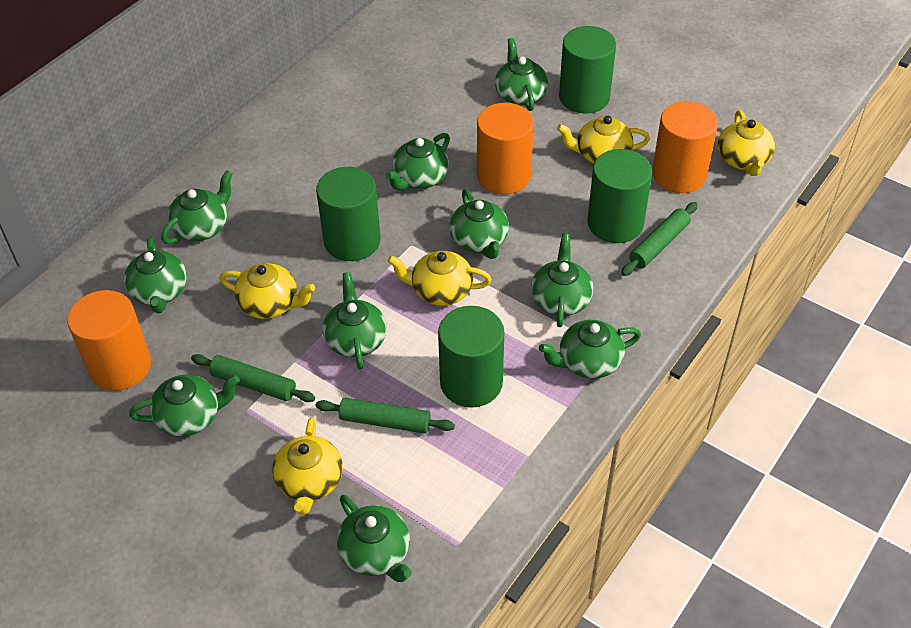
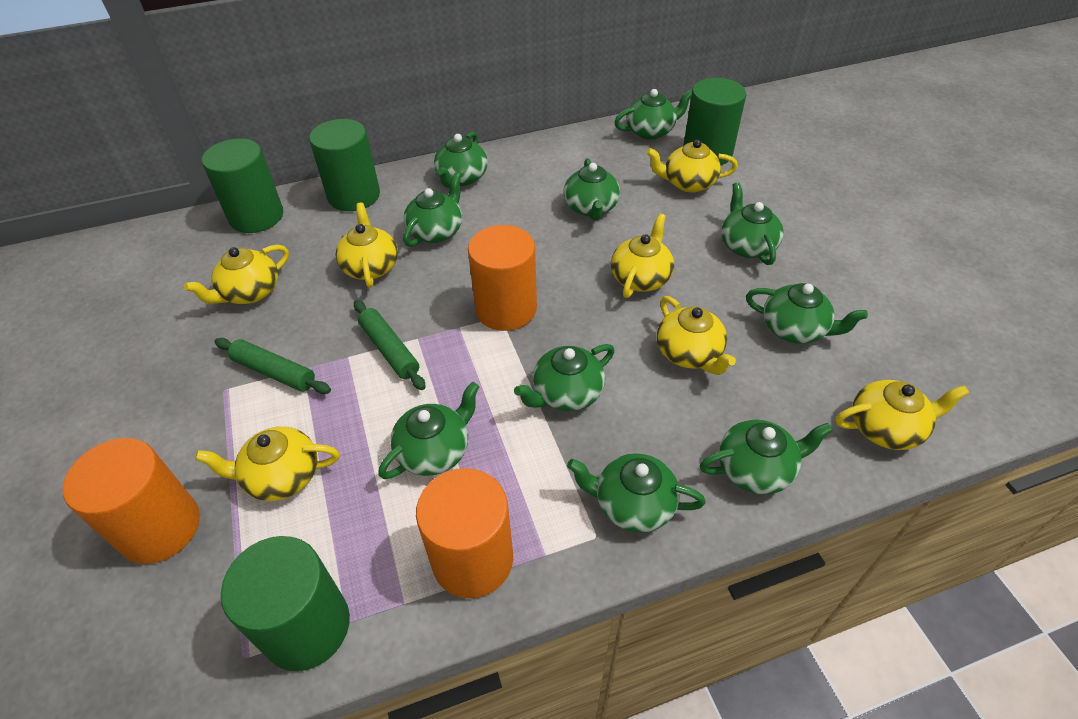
green rolling pin: [191,354,315,402] [316,398,455,434] [621,202,698,276] = 3 -> [214,338,331,394] [354,300,426,390] = 2
yellow teapot: [219,263,315,319] [273,418,343,515] [388,251,492,306] [557,116,650,163] [718,110,775,176] = 5 -> [184,245,289,304] [195,427,340,501] [336,203,398,288] [611,214,674,298] [646,139,738,193] [657,296,736,375] [835,380,969,450] = 7

